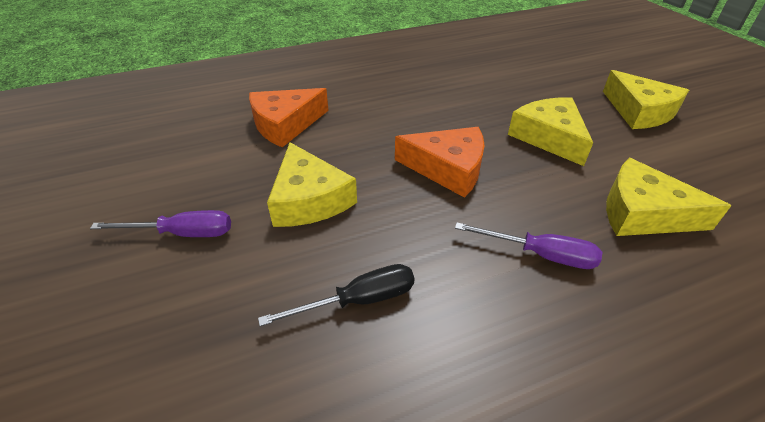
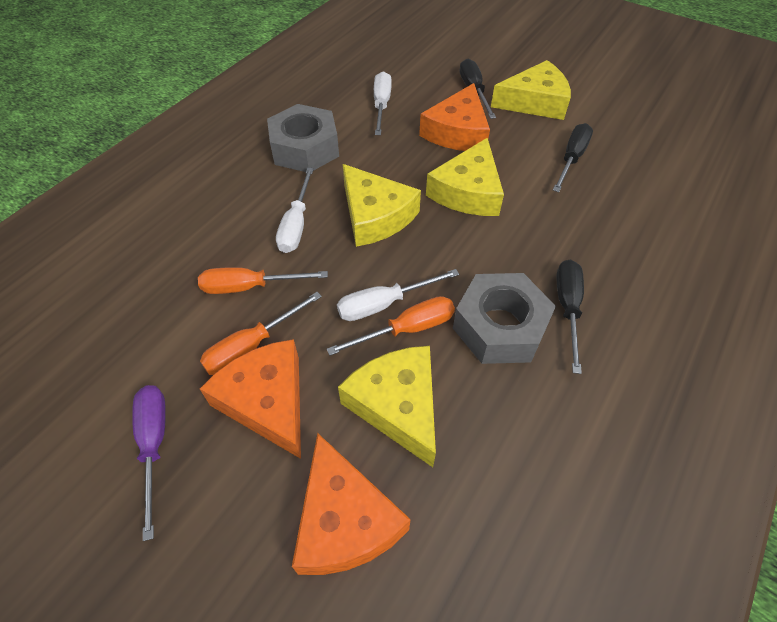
black screwdriver: [258,264,415,326] = 1 -> [460,59,496,119] [553,123,593,192] [557,259,584,374] = 3
grey nut: none = 0 -> [267,104,339,172] [453,273,556,364] = 2
orange cheese: [249,88,329,147] [395,127,485,198] = 2 -> [200,339,301,459] [292,433,411,575] [419,83,490,151] = 3
orange screwdriver: none = 0 -> [198,267,328,294] [200,292,322,375] [327,296,455,356] = 3
purple screwdriver: [90,210,231,237] [455,222,603,269] = 2 -> [132,385,166,541] = 1
white screwdriver: none = 0 -> [276,168,314,253] [337,269,459,321] [374,71,392,135] = 3

